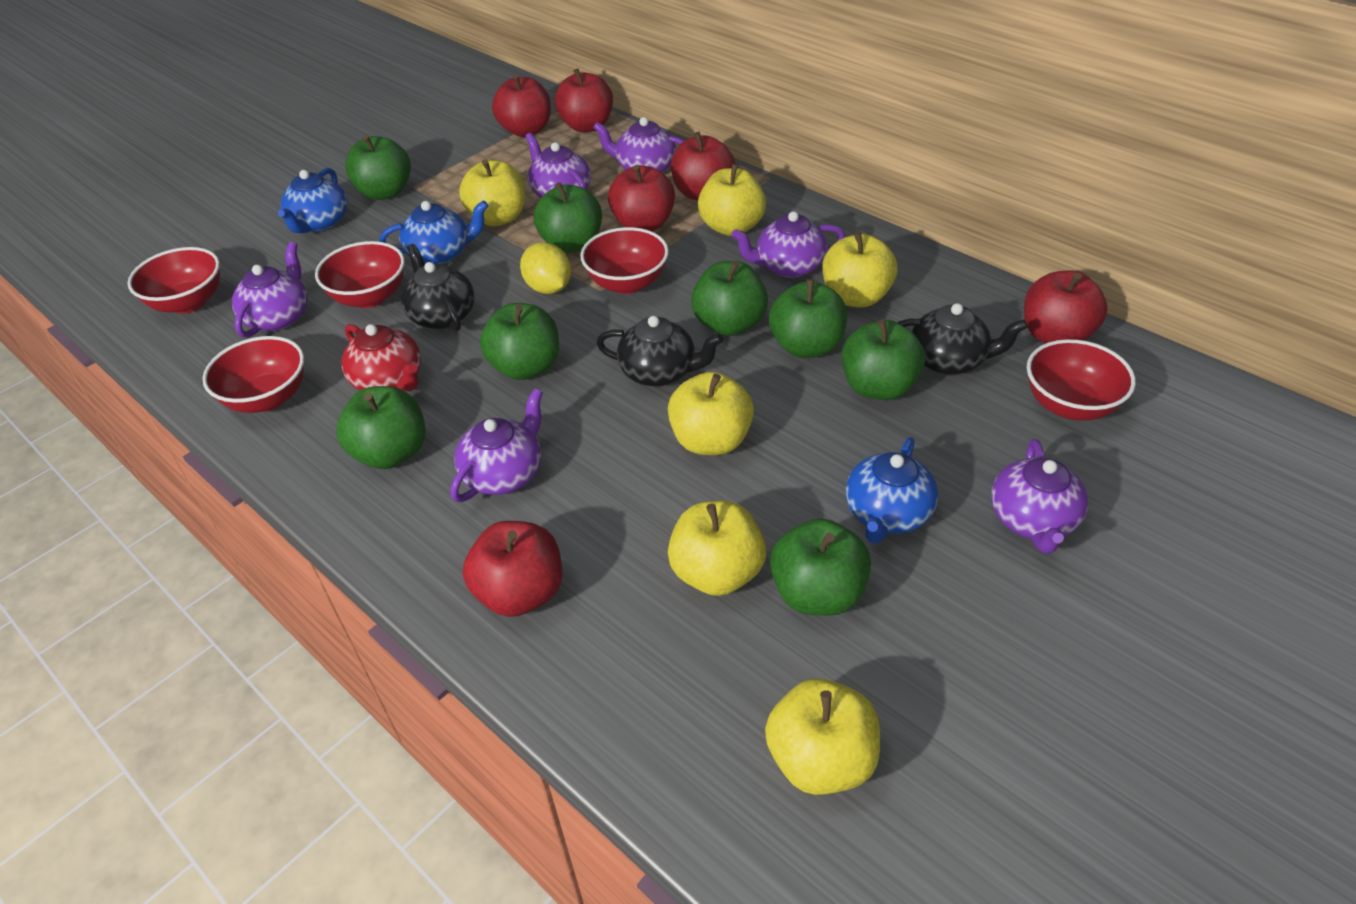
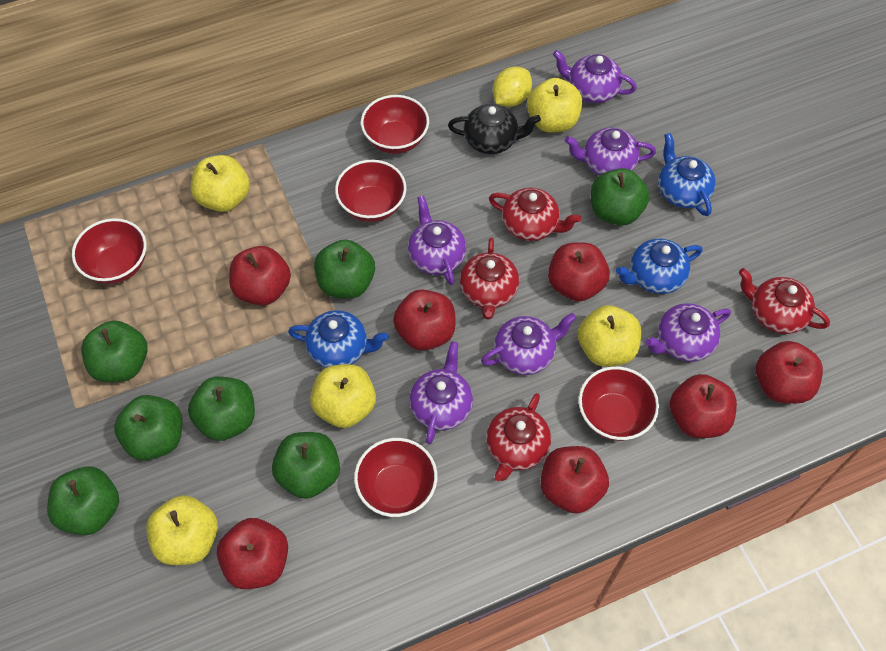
black teapot: [401,244,475,331] [596,316,723,386] [897,303,1028,375] = 3 -> [448,104,541,154] = 1
green apple: [336,386,425,469] [345,135,411,200] [480,303,559,380] [534,182,602,253] [691,261,768,336] [769,279,847,358] [770,518,871,616] [842,319,925,400] = 8 -> [47,466,119,535] [81,320,148,382] [114,395,182,460] [188,377,255,441] [272,432,340,499] [314,239,375,298] [591,168,650,226] = 7
red apple: [463,521,562,617] [492,74,551,137] [555,68,613,132] [608,165,675,231] [671,132,735,200] [1024,270,1108,344] = 6 -> [217,518,288,589] [229,246,291,306] [393,289,456,351] [541,446,609,514] [548,242,610,302] [670,374,737,438] [756,341,823,404] = 7
red teapot: [342,324,421,391] = 1 -> [460,237,519,320] [486,393,551,481] [489,188,581,241] [739,268,830,334] = 4
yellow apple: [459,159,526,226] [668,372,754,455] [668,501,766,596] [698,164,766,236] [765,679,880,795] [822,231,897,308] = 6 -> [146,495,218,565] [191,155,250,212] [310,364,376,428] [527,78,582,133] [578,305,641,367] = 5

